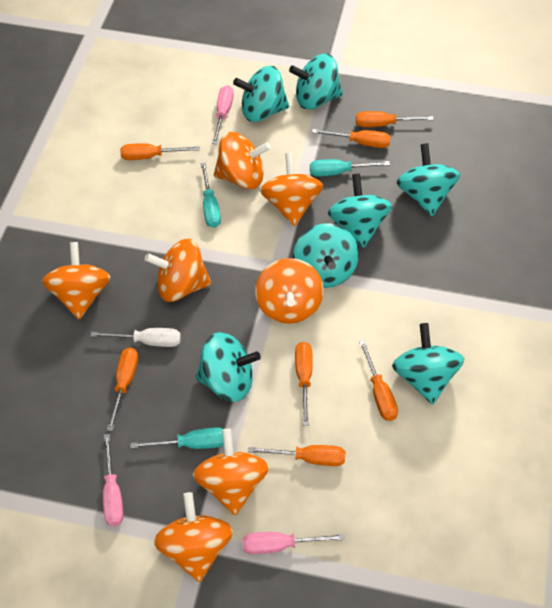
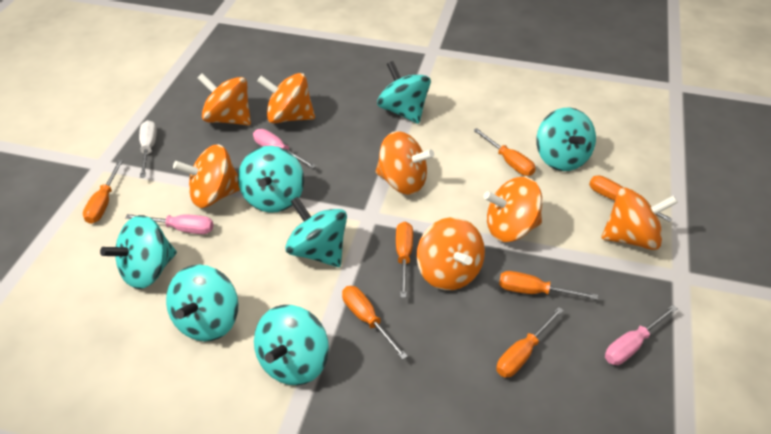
turquoise screwdriver: [131,427,224,449] [201,163,221,228] [310,159,390,176] = 3 -> none = 0

